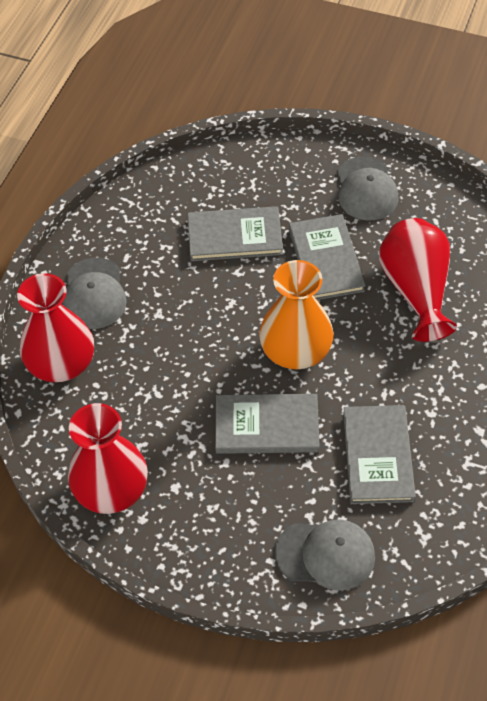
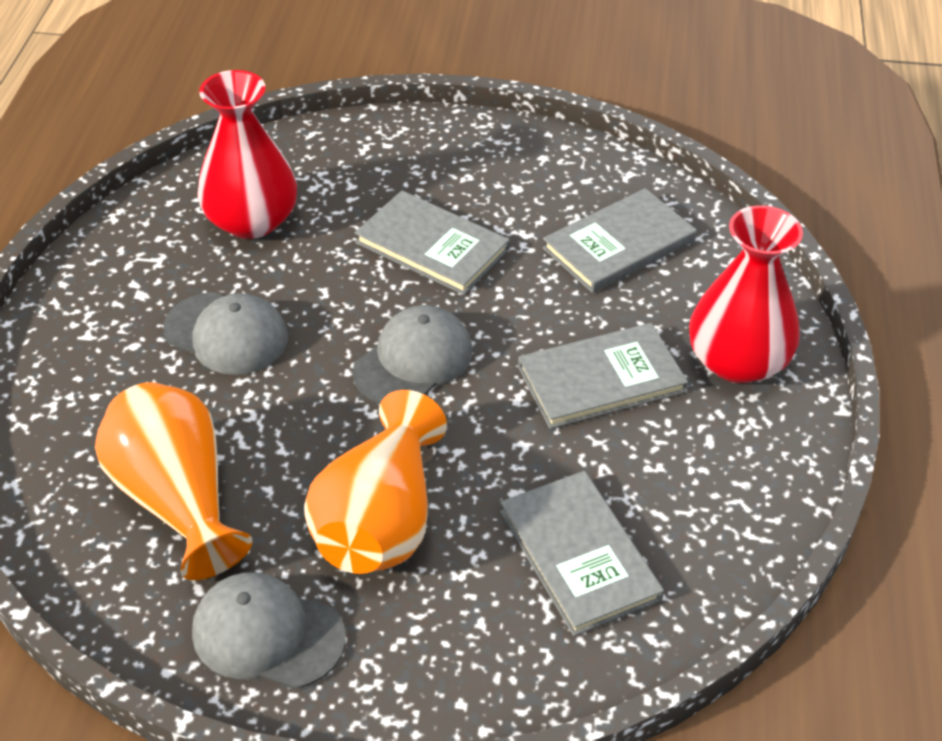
orange vase: [259,260,334,369] = 1 -> [95,382,252,580] [304,390,447,574] = 2
red vase: [17,273,94,382] [68,403,148,514] [379,218,457,342] = 3 -> [197,70,297,239] [689,205,803,383] = 2

